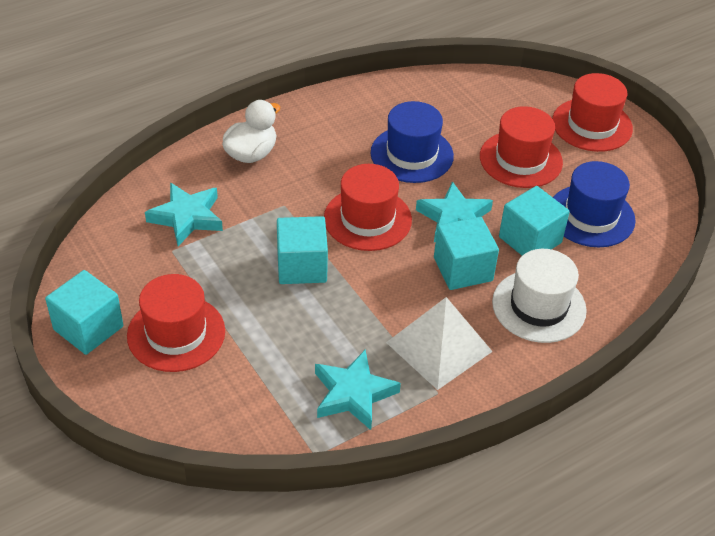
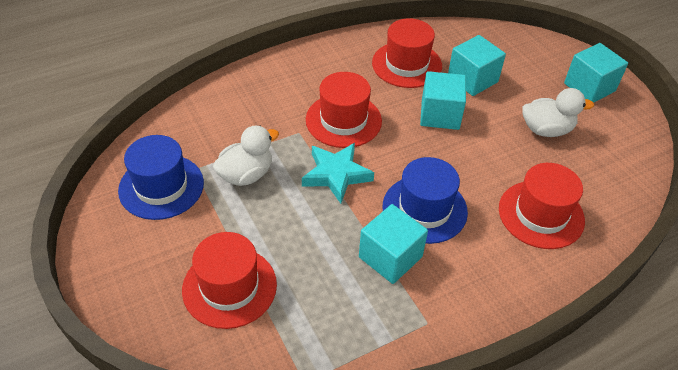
turquoise star: [145,183,223,246] [315,350,401,430] [416,181,493,242] = 3 -> [302,143,374,204] = 1
white duck: [222,100,280,163] = 1 -> [213,126,279,186] [522,88,594,137] = 2
white hat: [492,249,587,343] = 1 -> none = 0
white pyramid: [386,297,493,390] = 1 -> none = 0

